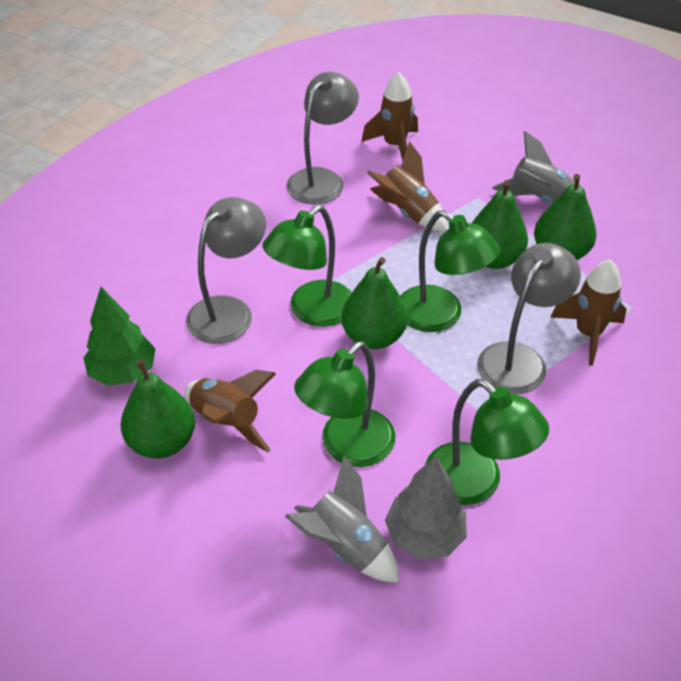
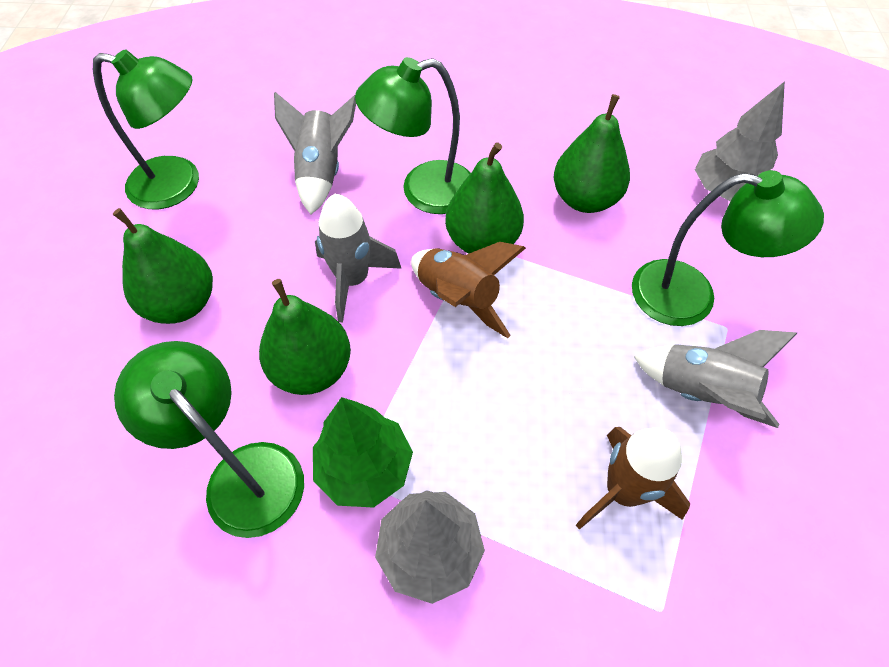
brown rocket: [185,370,276,452] [361,73,418,160] [367,141,447,232] [551,259,626,366] = 4 -> [411,242,526,338] [576,427,690,530] = 2
grey lamp: [186,197,266,344] [287,72,359,205] [477,243,581,394] = 3 -> none = 0
grey rocket: [285,456,399,583] [492,131,588,203] = 2 -> [274,92,356,214] [315,194,402,323] [634,330,798,428] = 3
grey tree: [385,456,467,559] = 1 -> [375,490,485,604] [695,81,785,201] = 2

